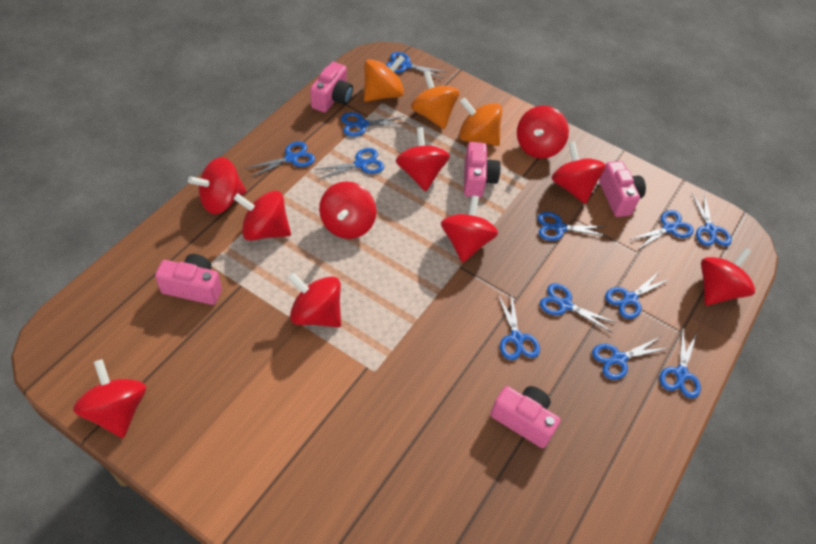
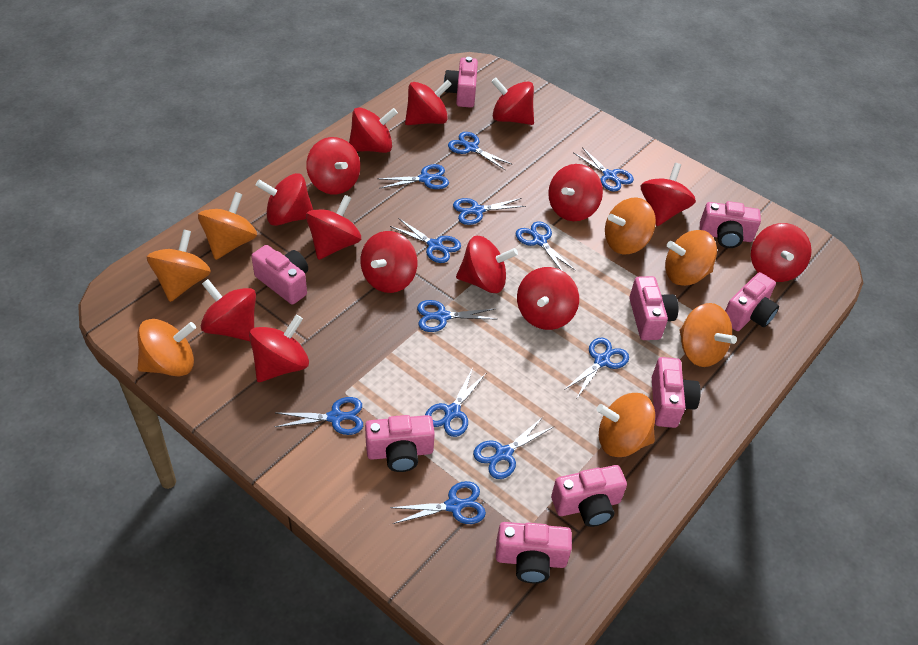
orange spinning top: [364,55,405,102] [411,71,460,129] [459,97,502,146] = 3 -> [138,319,196,376] [147,229,211,302] [198,192,257,260] [596,393,655,457] [605,197,656,254] [665,230,717,286] [679,303,737,367] = 7
pink camera: [155,254,222,305] [310,62,353,113] [464,142,501,198] [491,386,561,448] [599,161,646,217] = 5 -> [251,245,308,304] [365,415,435,472] [444,57,478,108] [496,522,572,583] [551,465,627,527] [629,276,679,340] [652,357,701,428] [700,201,761,248] [725,272,779,331] = 9
red spinning top: [73,359,146,438] [188,157,247,214] [233,191,291,241] [288,272,341,327] [319,181,376,239] [396,127,450,191] [441,195,498,263] [517,105,569,159] [551,142,606,204] [701,247,755,305] = 10 -> [201,279,256,341] [249,314,309,382] [256,173,313,226] [306,137,360,194] [306,195,361,260] [349,107,398,153] [360,231,417,293] [405,80,452,125] [456,236,518,293] [491,77,534,125] [517,267,579,330] [548,164,603,221] [641,163,696,226] [751,223,812,282] = 14

